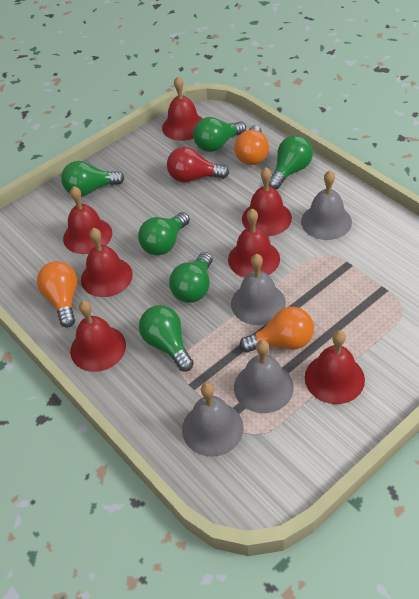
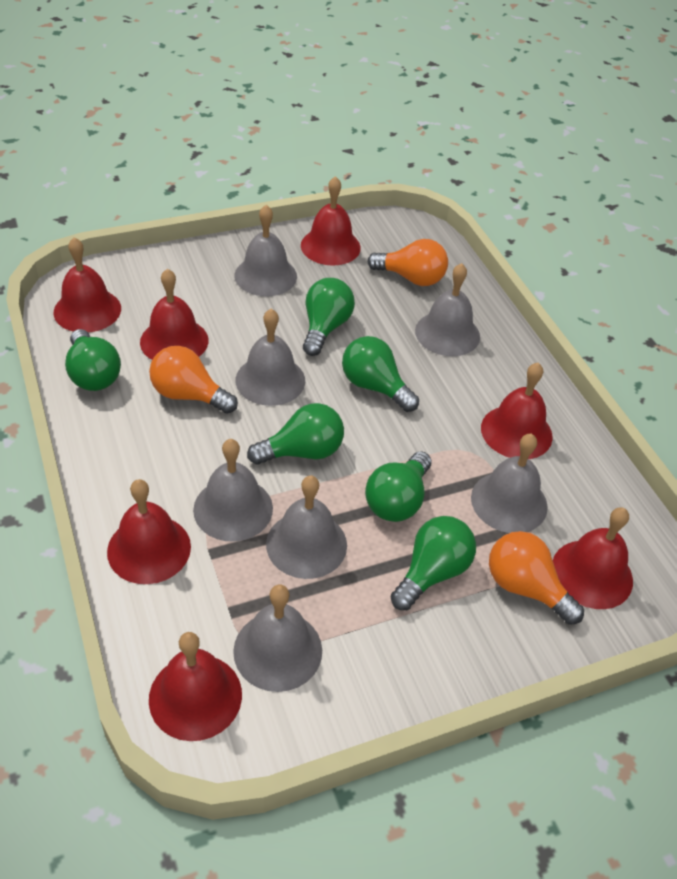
grey bell: [182,383,244,457] [231,254,286,325] [234,340,294,413] [301,170,352,240] = 4 -> [193,439,273,542] [233,585,322,692] [234,205,297,296] [236,309,305,406] [266,476,347,579] [415,263,480,356] [471,433,548,533] = 7
red light bulb: [167,147,229,183] = 1 -> none = 0

